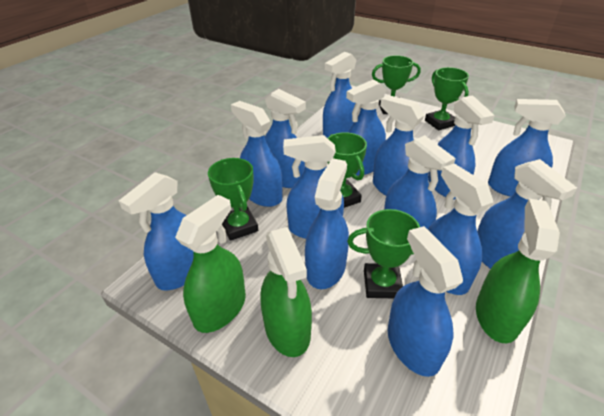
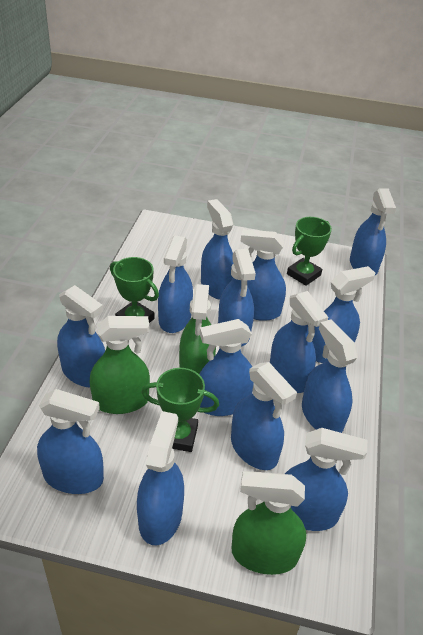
green trophy: [208,158,258,241] [327,132,367,208] [347,209,420,298] [372,55,421,114] [425,67,469,130] = 5 -> [110,257,159,323] [141,368,219,452] [287,217,332,286] = 3

